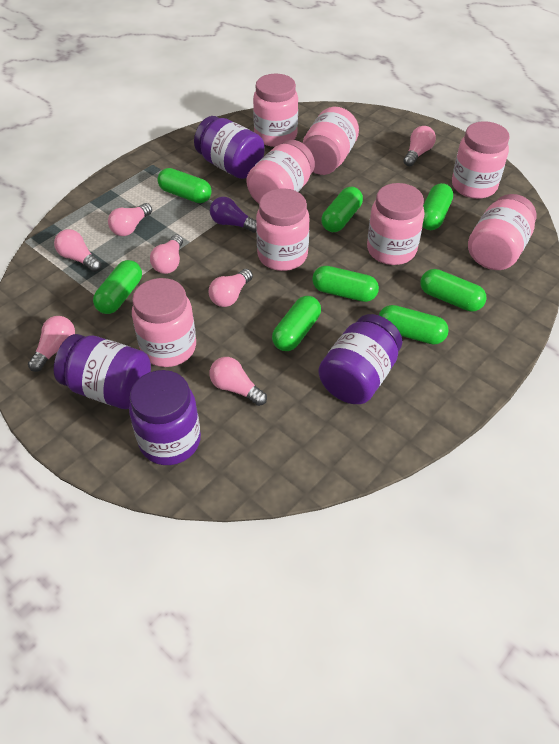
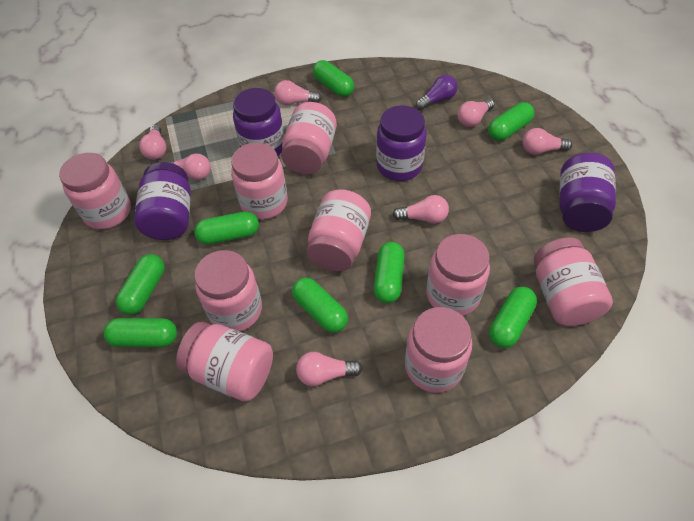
pink jar: [132,278,196,367] [246,140,315,204] [253,74,298,147] [256,188,309,271] [303,107,359,175] [367,183,425,265] [452,121,510,199] [468,194,537,270] = 8 -> [59,153,131,229] [176,322,273,402] [194,250,262,331] [231,143,288,220] [281,102,337,174] [306,189,371,272] [405,307,472,393] [426,234,490,316] [534,238,613,326] = 9

